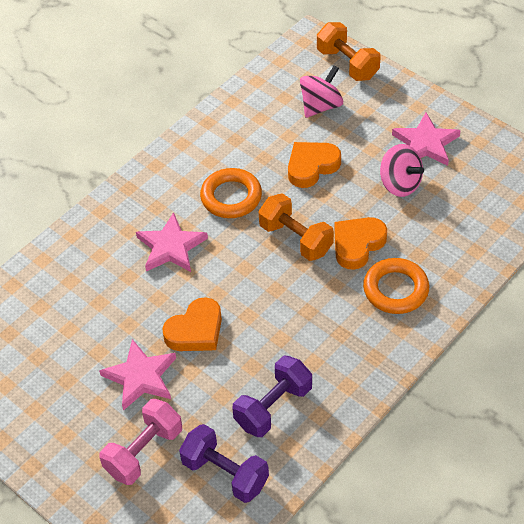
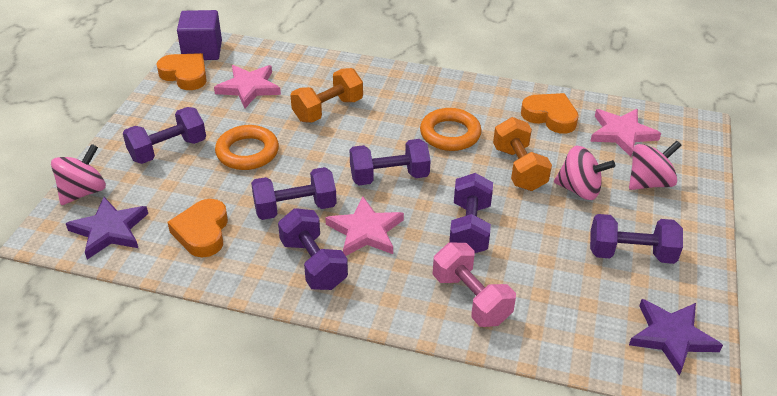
pink spinning top: [300,65,343,118] [380,144,424,197] = 2 -> [51,144,106,205] [554,146,615,200] [629,140,681,190] = 3
purple cube: none = 0 -> [177,10,222,60] = 1
purple dumbbell: [179,424,269,503] [232,356,312,437] = 2 -> [123,107,206,164] [251,167,337,220] [278,208,348,290] [350,139,431,185] [449,173,493,253] [590,214,683,264] = 6
purple star: none = 0 -> [66,197,148,259] [629,299,723,376] = 2

